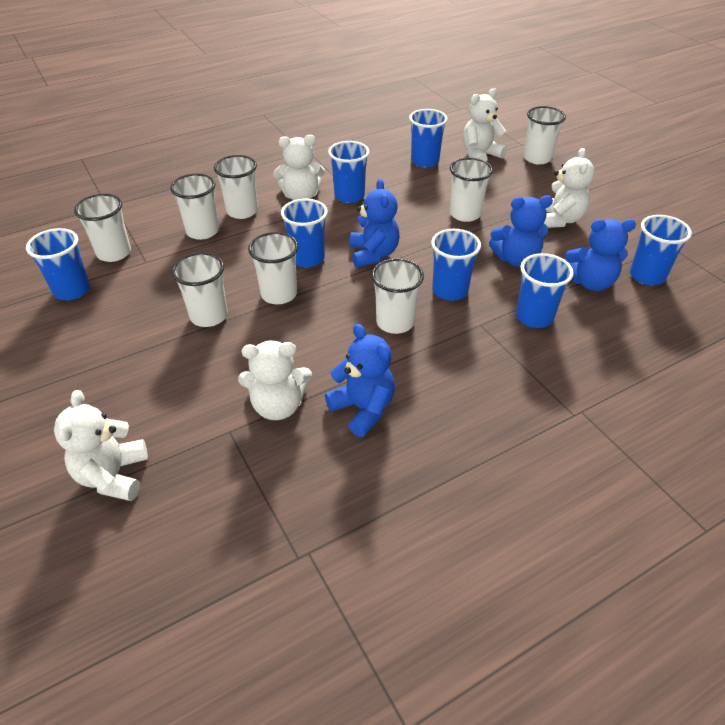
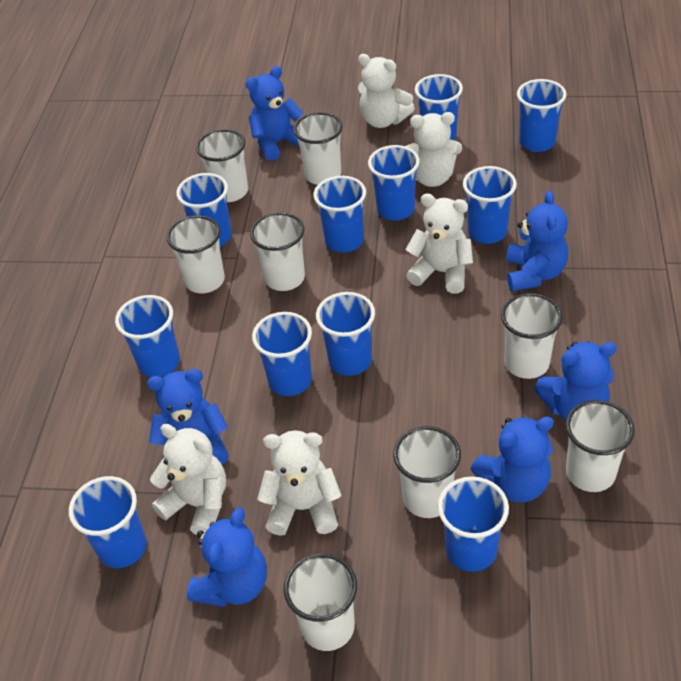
blue cup: [26,228,90,300] [281,199,328,267] [328,141,369,203] [409,109,448,167] [431,229,481,301] [516,253,574,328] [630,215,692,285] = 7 -> [69,476,147,568] [115,295,180,377] [176,173,232,246] [252,312,312,396] [313,176,366,253] [316,292,375,376] [368,145,420,221] [415,74,463,140] [438,476,509,572] [463,166,517,244] [517,79,567,152] = 11
blue teddy bear: [325,324,395,437] [350,179,400,268] [489,195,553,267] [565,219,636,291] = 4 -> [147,369,229,464] [187,508,267,607] [246,66,304,161] [471,416,554,503] [506,191,568,291] [535,341,617,420] = 6

